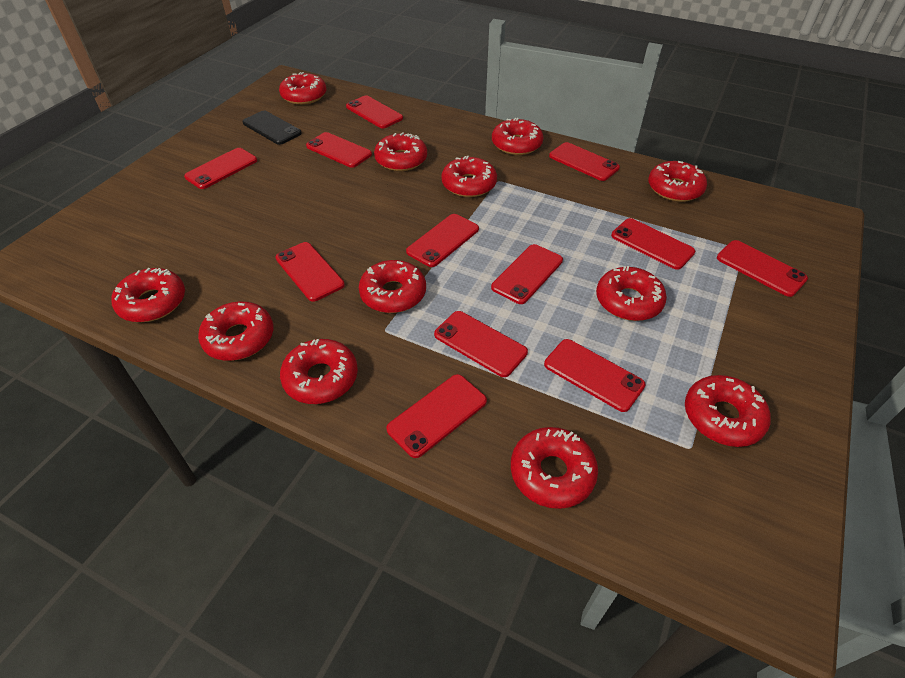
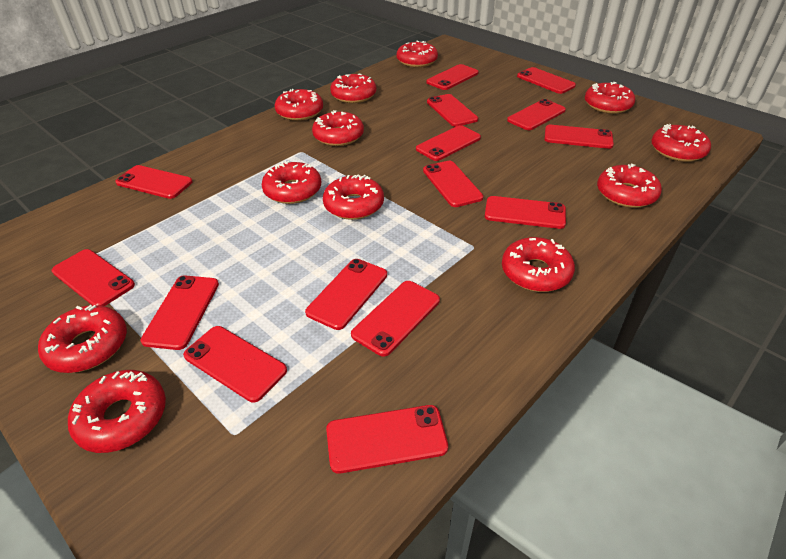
black phone: [242,111,302,145] = 1 -> none = 0
red phone: [184,148,257,189] [275,242,345,302] [306,132,372,168] [346,96,403,128] [386,374,487,458] [406,214,479,267] [434,311,528,377] [491,244,563,304] [544,339,646,412] [549,142,620,181] [611,218,695,270] [717,240,808,297] = 12 -> [52,249,135,306] [115,165,193,199] [141,275,219,350] [183,326,287,403] [305,259,387,330] [326,405,448,474] [351,281,440,357] [416,125,481,161] [423,161,483,207] [426,64,479,90] [427,94,478,127] [485,196,566,229] [507,99,566,130] [517,67,576,94] [544,125,614,149] = 15

